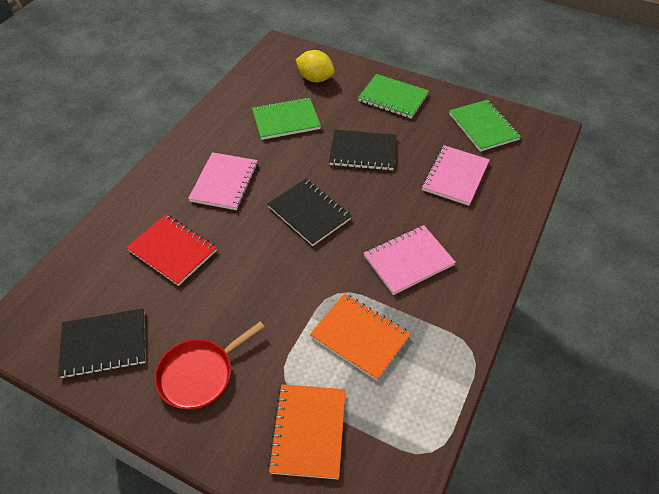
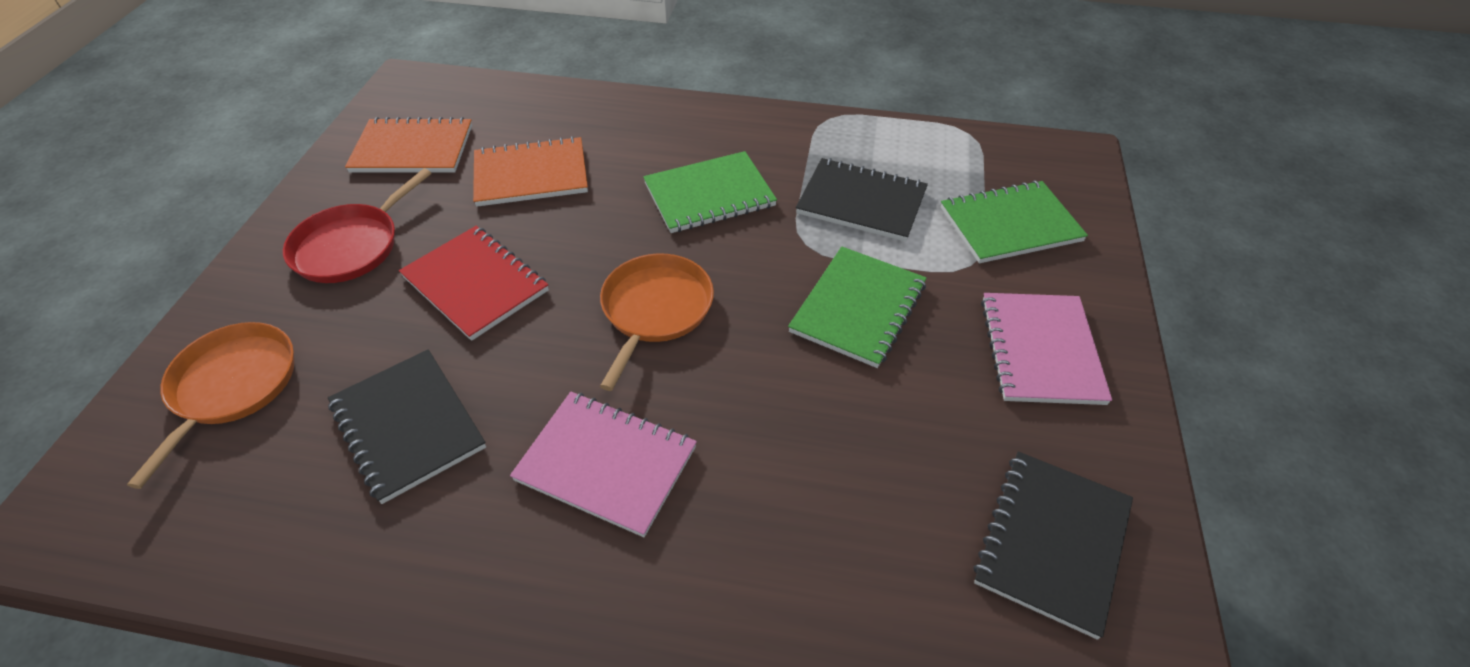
orange pan: none = 0 -> [127,322,294,489] [600,253,714,391] = 2
pink notebook: [188,152,258,210] [364,225,456,295] [422,145,490,206] = 3 -> [510,392,697,537] [981,293,1112,405] = 2
yellow lemon: [295,50,335,83] = 1 -> none = 0

